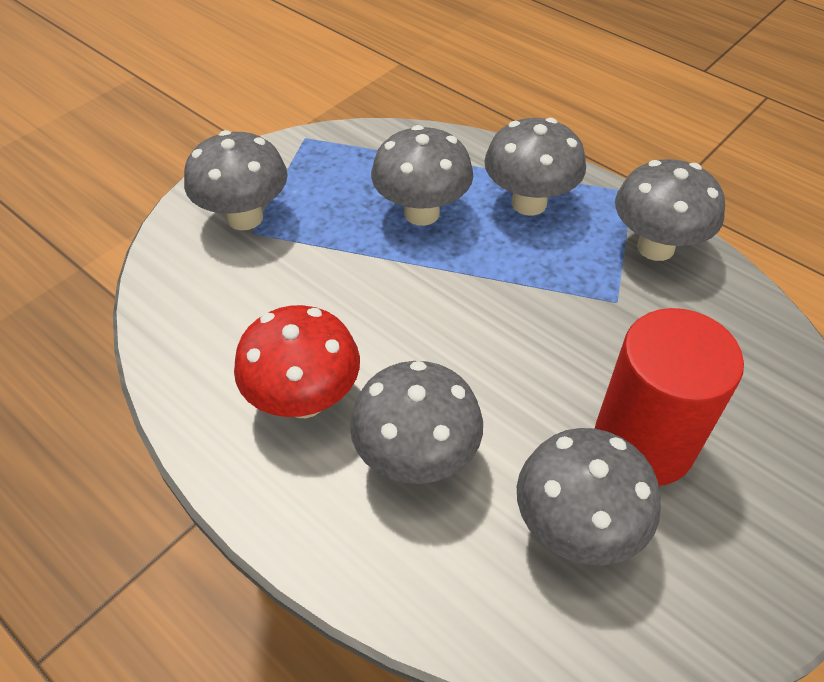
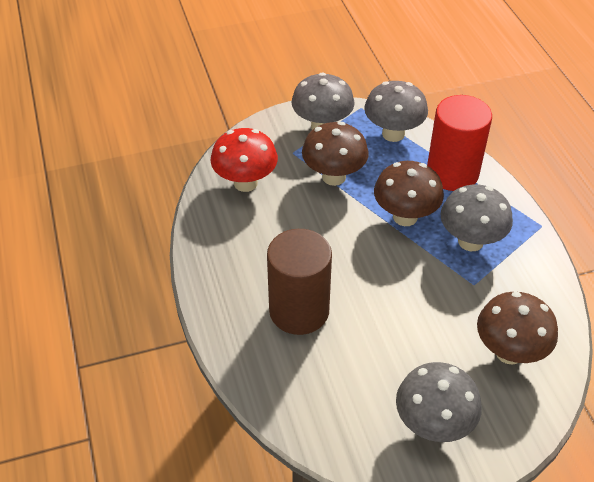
brown cylinder: none = 0 -> [267,229,332,335] = 1
brown mushroom: none = 0 -> [302,122,369,186] [374,161,444,226] [477,291,558,365] = 3
grey mushroom: [184,130,288,230] [350,361,483,484] [371,125,473,226] [484,118,586,216] [517,428,661,566] [615,159,725,261] = 6 -> [292,73,355,130] [364,81,428,142] [396,362,482,442] [440,184,513,251] = 4

